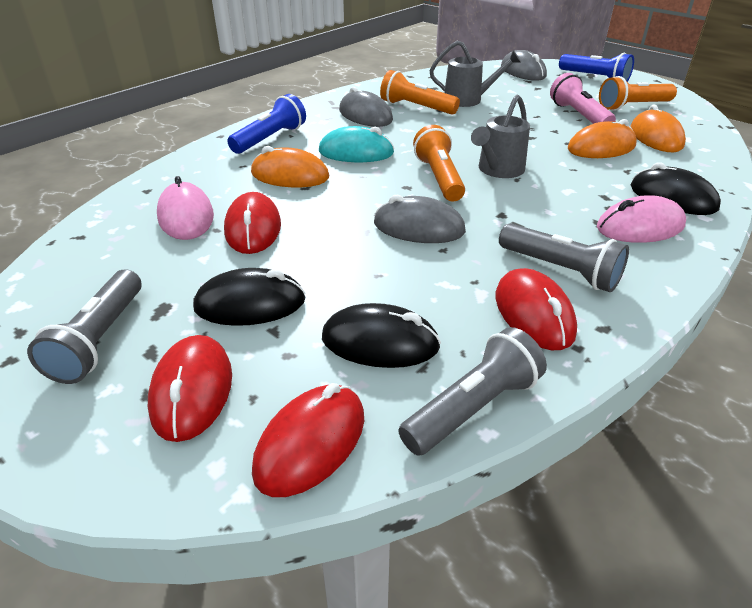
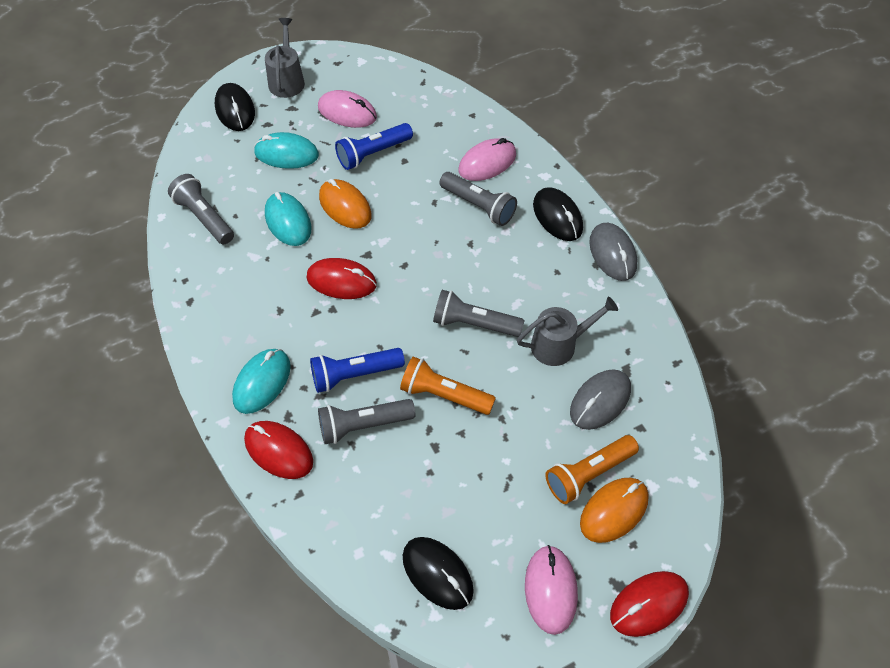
grey flashlight: [27,270,142,384] [398,327,547,456] [499,223,629,292] = 3 -> [168,174,234,244] [318,399,416,444] [433,290,525,337] [440,172,517,226] = 4
grey mouse: [339,87,393,127] [374,194,466,243] [501,50,547,81] = 3 -> [570,369,631,430] [589,223,637,281] = 2
orange flashlight: [380,70,460,115] [413,125,465,202] [599,76,677,111] = 3 -> [400,357,496,415] [545,435,639,504] = 2
orange mouse: [251,146,329,187] [568,119,637,158] [631,104,686,152] = 3 -> [319,179,371,229] [580,478,649,543] = 2
pink flashlight: [550,73,616,124] = 1 -> none = 0
pink mouse: [157,176,214,240] [597,195,686,243] = 2 -> [318,90,377,128] [458,138,516,181] [525,545,578,635] = 3
red mouse: [148,335,232,442] [224,192,281,254] [252,383,364,497] [496,268,577,350] = 4 -> [244,421,313,479] [307,258,377,299] [610,571,689,637] = 3
turquoise mouse: [319,126,394,162] = 1 -> [232,349,291,414] [254,132,319,169] [265,192,311,246] = 3

